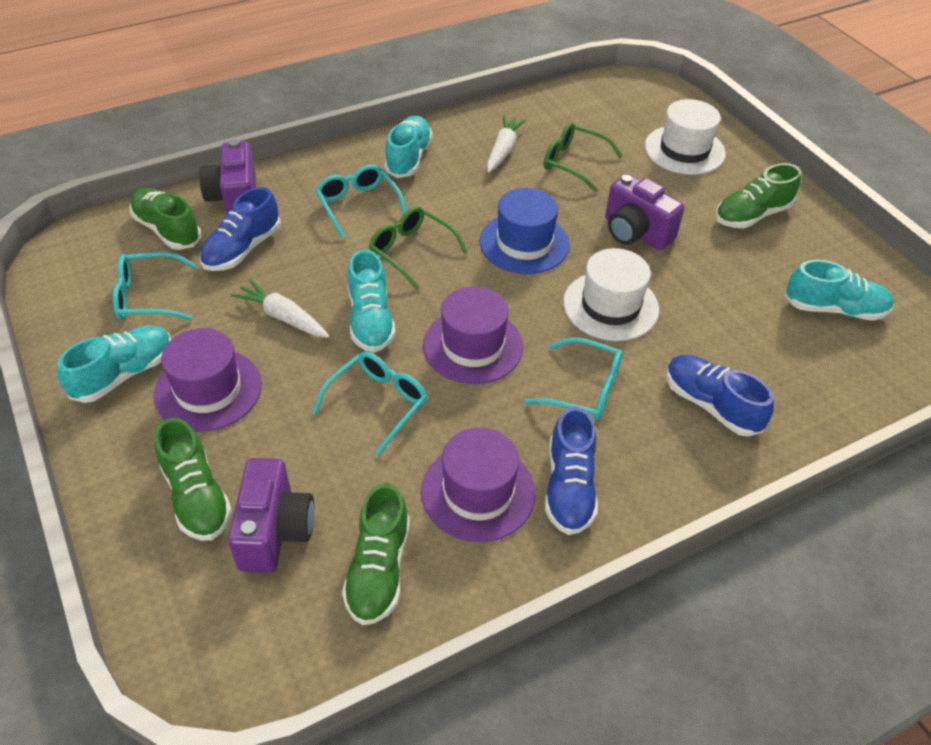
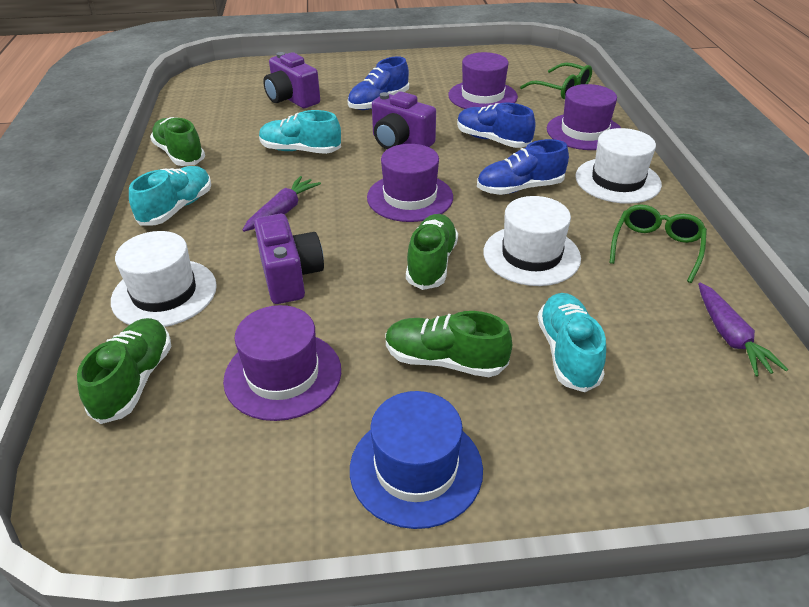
purple carrot: none = 0 -> [242,176,321,232] [698,283,788,377] = 2
purple hat: [154,328,262,432] [421,427,536,542] [423,286,523,384] = 3 -> [223,305,341,421] [367,144,453,222] [448,52,518,109] [547,84,621,150] = 4
turquoise glasses: [113,252,198,320] [312,351,427,456] [315,165,406,239] [525,337,623,420] = 4 -> none = 0
turquoise shoe: [57,325,171,403] [348,249,396,353] [384,115,432,178] [784,260,894,321] = 4 -> [129,166,211,225] [259,110,341,154] [538,293,606,392] = 3
white carrot: [231,279,329,338] [487,115,526,173] = 2 -> none = 0
white hat: [563,248,659,341] [645,99,726,175] = 2 -> [111,231,217,327] [483,196,581,286] [575,128,662,204] = 3

